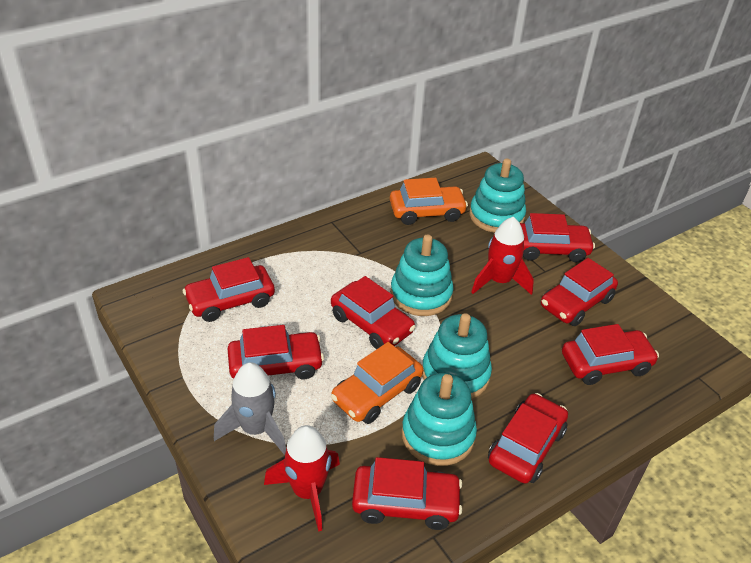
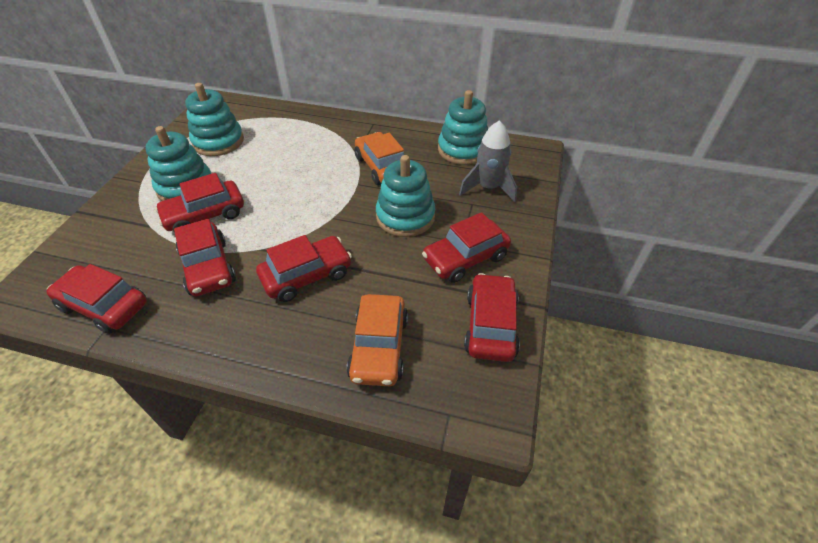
red car: [183,257,275,322] [227,325,324,379] [331,276,416,349] [352,457,462,530] [488,393,568,484] [520,213,595,262] [541,258,618,326] [562,324,659,385] = 8 -> [46,264,147,334] [155,173,244,231] [174,219,236,296] [256,235,352,302] [422,212,511,283] [464,273,520,362] = 6
red rocket: [264,425,340,532] [471,217,534,295] = 2 -> none = 0

